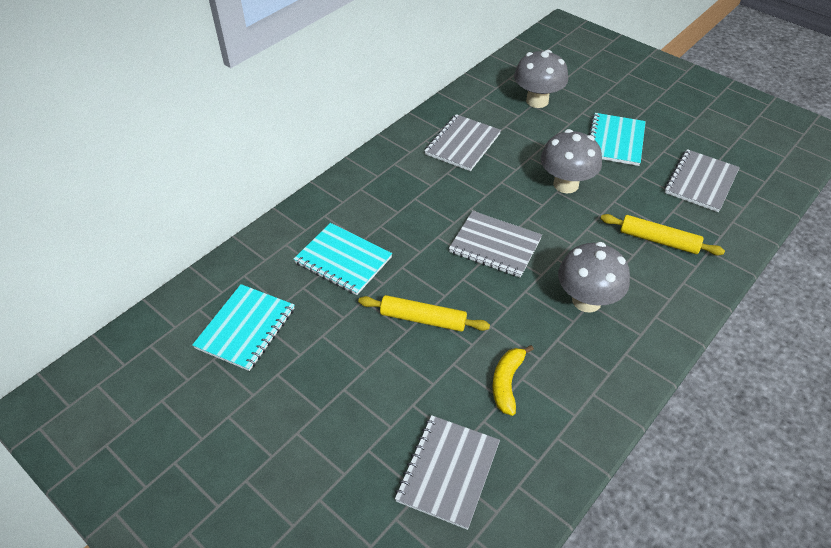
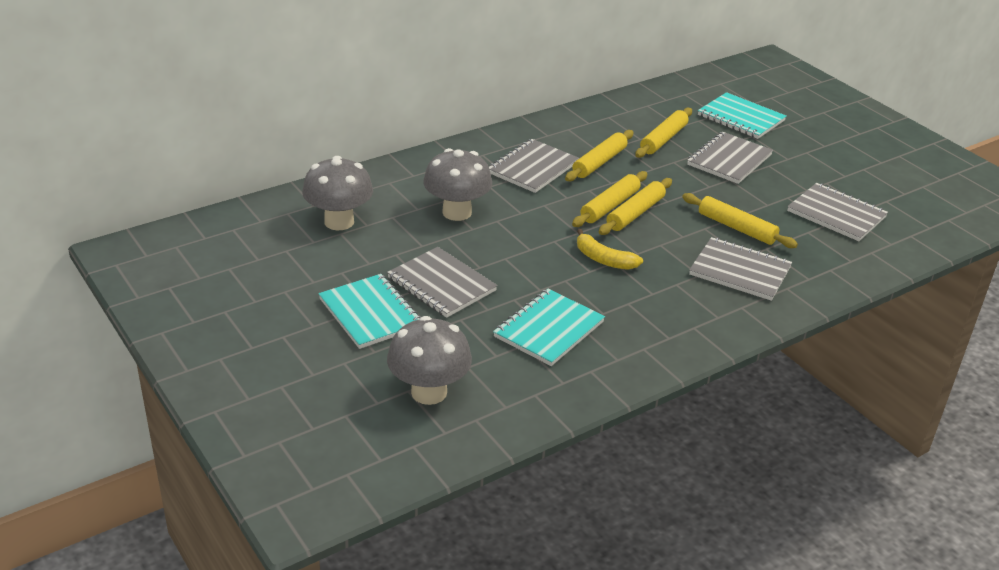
grey notebook: [395,415,500,530] [424,114,501,171] [449,211,542,278] [665,149,740,212] = 4 -> [387,247,497,318] [489,139,579,193] [687,132,773,184] [689,237,792,301] [787,183,888,241] = 5
yellow rolling pin: [358,295,490,331] [600,214,725,256] = 2 -> [565,130,634,181] [572,171,647,227] [599,178,672,235] [635,108,692,158] [682,193,798,248] = 5

